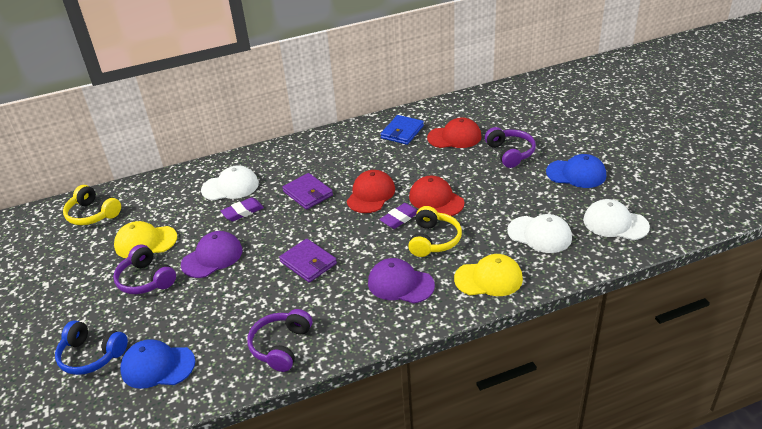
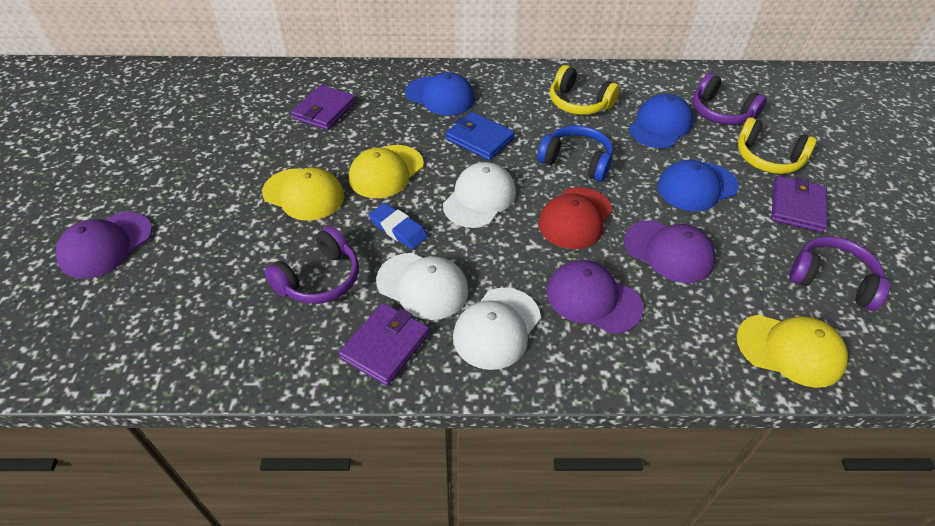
blue cap: [120,339,195,389] [546,154,606,188] = 2 -> [405,72,475,115] [629,94,693,148] [657,160,739,211] = 3
blue eraser: none = 0 -> [369,203,428,249] = 1
purple cap: [181,231,242,278] [368,258,435,304] = 2 -> [56,212,152,279] [547,260,643,334] [624,220,716,283] = 3
purple eraser: [221,198,264,221] [379,203,418,229] = 2 -> none = 0
purple wallet: [279,239,337,283] [282,173,333,209] = 2 -> [291,85,356,130] [339,303,429,386] [771,176,827,232] = 3
red cap: [347,170,395,213] [409,176,464,216] [427,117,482,148] = 3 -> [538,187,613,249] = 1
yellow cap: [114,221,177,258] [454,254,523,296] = 2 -> [262,167,344,221] [349,145,424,198] [736,315,848,388] = 3

